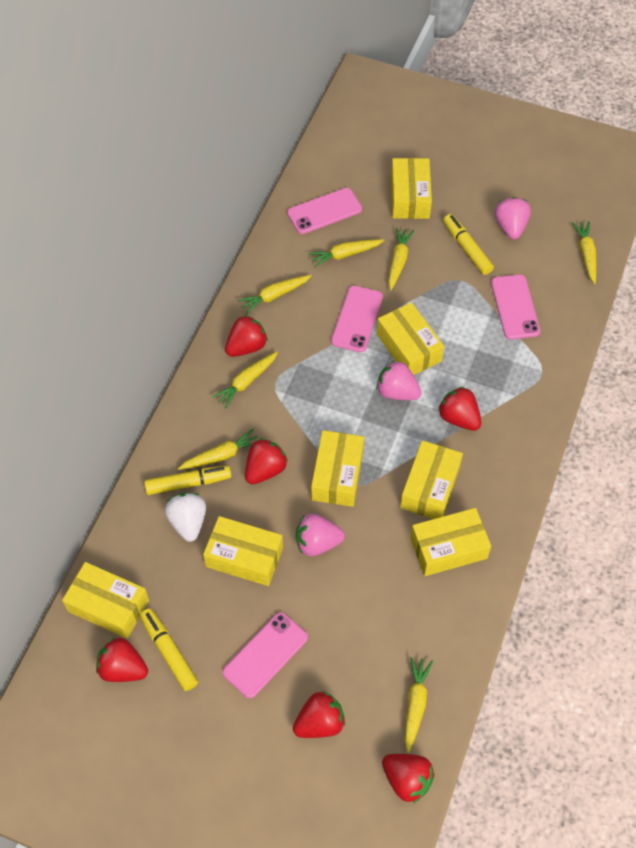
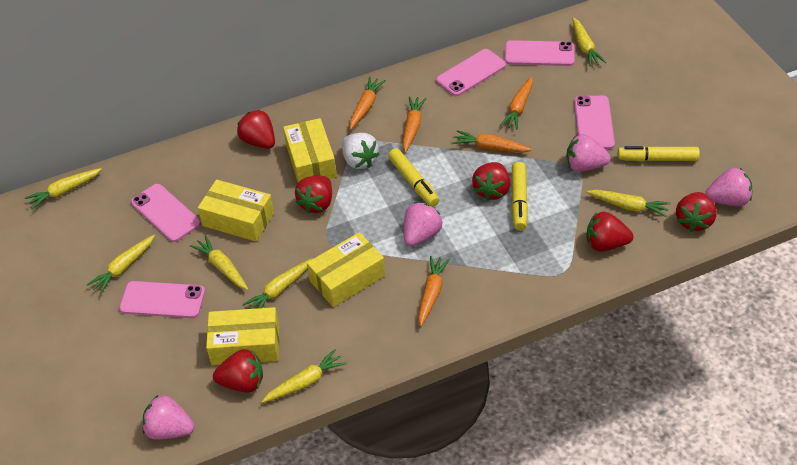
orange carrot: none = 0 -> [350,77,386,130] [403,96,427,153] [418,256,450,327] [453,130,533,153] [500,76,533,130] = 5
pink phone: [223,612,308,698] [287,188,362,234] [331,285,383,352] [491,274,540,339] = 4 -> [119,281,205,318] [131,184,201,242] [436,49,506,96] [505,40,575,66] [574,96,615,149] = 5
pink strawberry: [296,514,345,556] [376,360,422,400] [495,197,531,239] = 3 -> [142,395,195,440] [404,202,442,247] [566,134,611,172] [705,168,752,206] = 4
yellow box: [62,562,149,639] [203,516,283,586] [311,430,364,507] [377,302,444,375] [391,158,432,219] [400,440,463,519] [410,508,491,576] = 7 -> [198,179,274,242] [206,307,279,365] [283,118,337,182] [307,232,385,307] = 4

